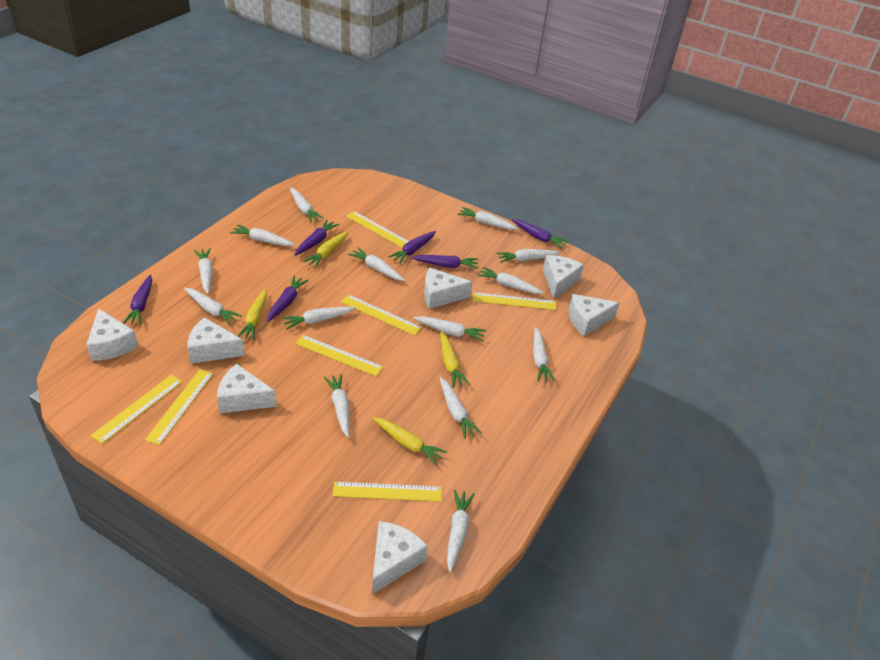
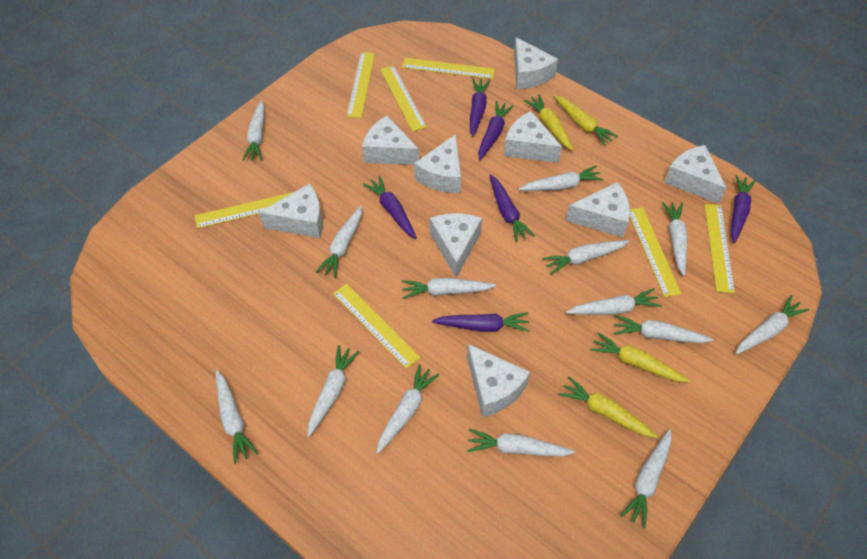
white cheese: [86,308,138,361] [188,317,245,364] [217,364,277,413] [372,521,428,594] [424,267,473,309] [543,255,584,299] [569,294,620,336] = 7 -> [259,183,323,238] [362,116,419,165] [414,134,461,193] [430,213,482,278] [467,344,530,417] [504,111,562,163] [514,37,558,89] [566,182,630,238] [664,145,727,204] = 9

